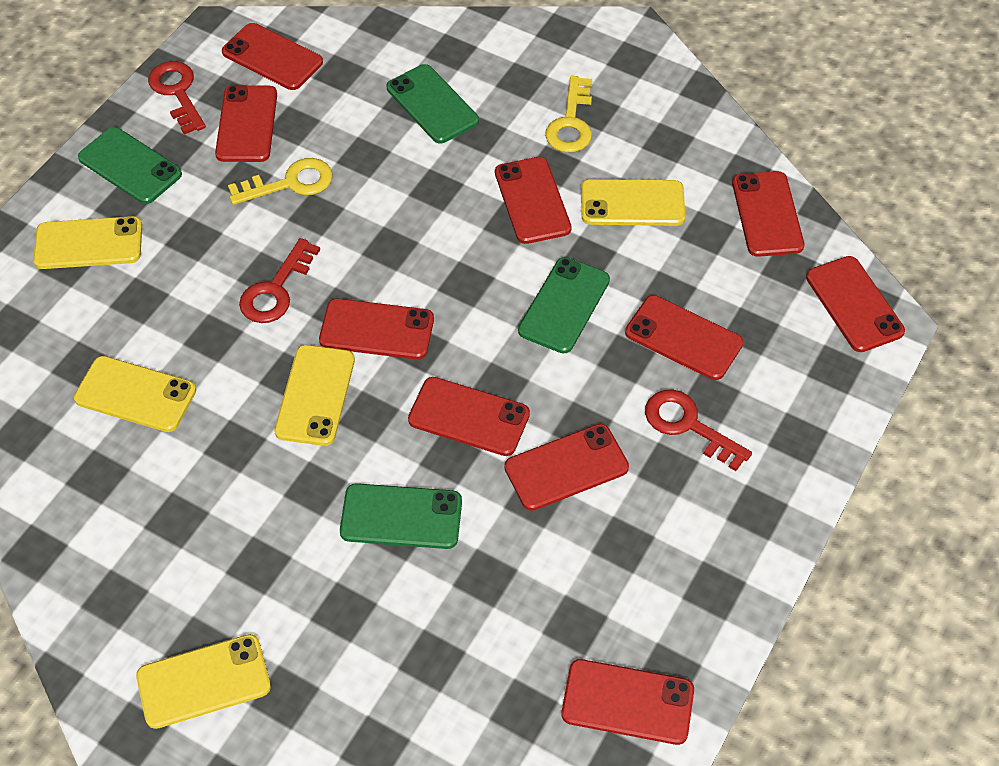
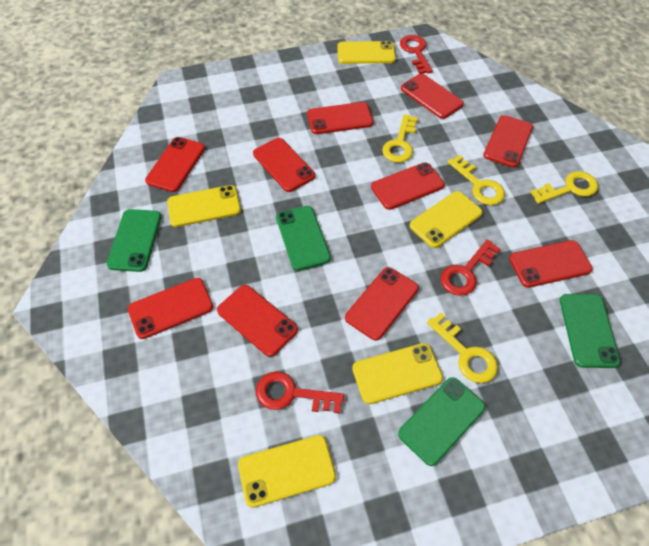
yellow key: [228,158,333,205] [545,76,592,153] = 2 -> [382,114,418,163] [427,313,498,383] [448,155,505,205] [530,171,598,204] = 4

